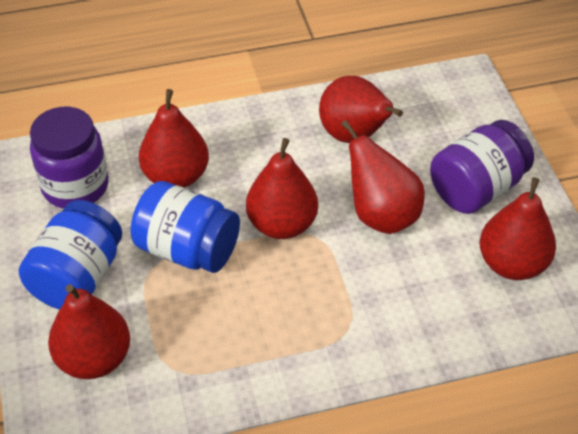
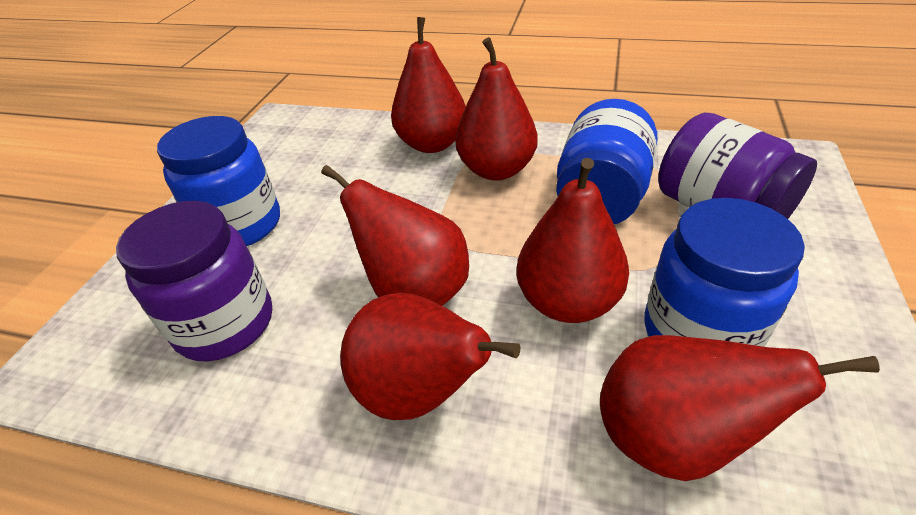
blue jar: [19,200,122,310] [131,181,240,273] = 2 -> [157,116,280,246] [556,99,658,224] [644,198,805,347] = 3

